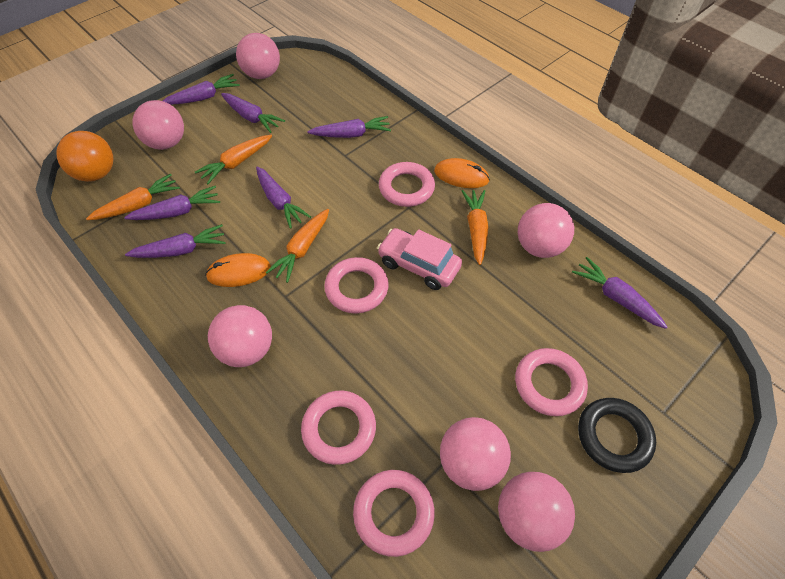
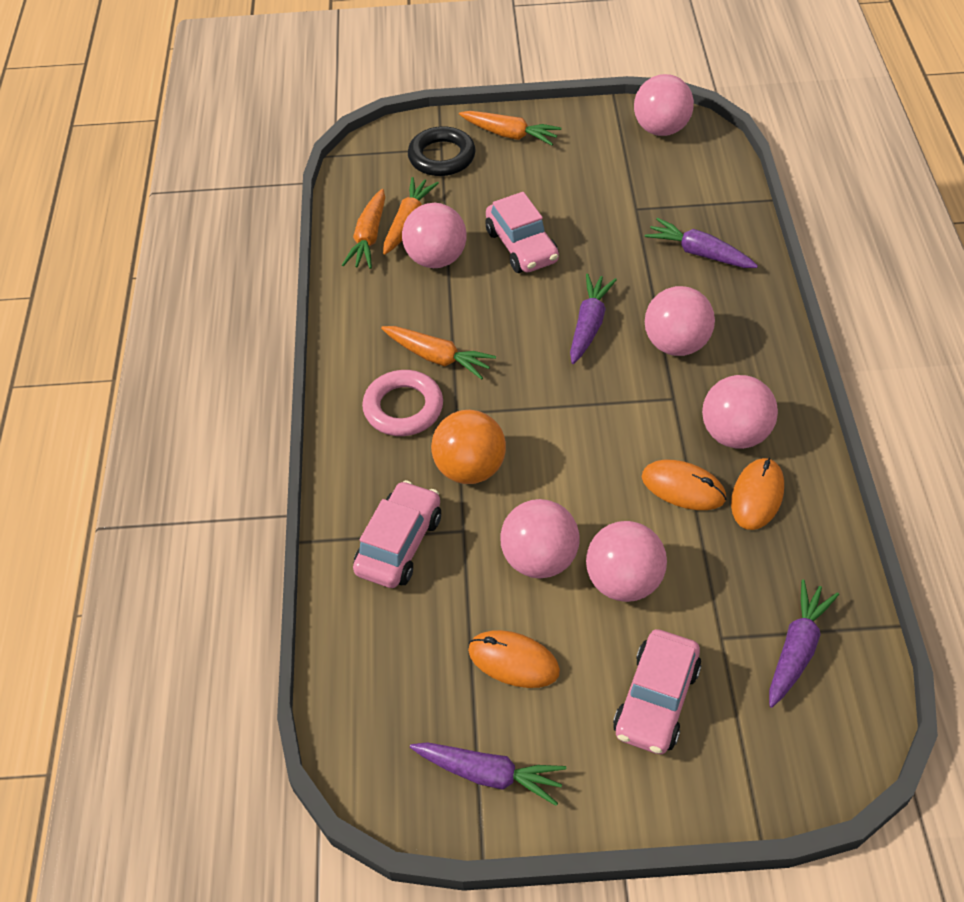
orange mouse: [205,253,271,287] [434,158,490,188] = 2 -> [468,630,560,688] [642,460,726,510] [731,458,784,530] = 3
pink car: [377,228,462,290] = 1 -> [353,480,441,588] [485,192,559,273] [613,629,701,754] = 3
pink ring: [301,391,376,465] [324,257,389,314] [353,470,435,557] [379,162,435,207] [515,348,588,416] = 5 -> [362,370,443,436] = 1
purple carrot: [124,186,220,220] [125,224,226,258] [163,74,240,105] [221,93,285,133] [256,167,311,229] [307,116,391,138] [572,257,667,329] = 7 -> [410,742,566,806] [570,273,617,364] [645,218,758,268] [769,579,839,708] = 4

